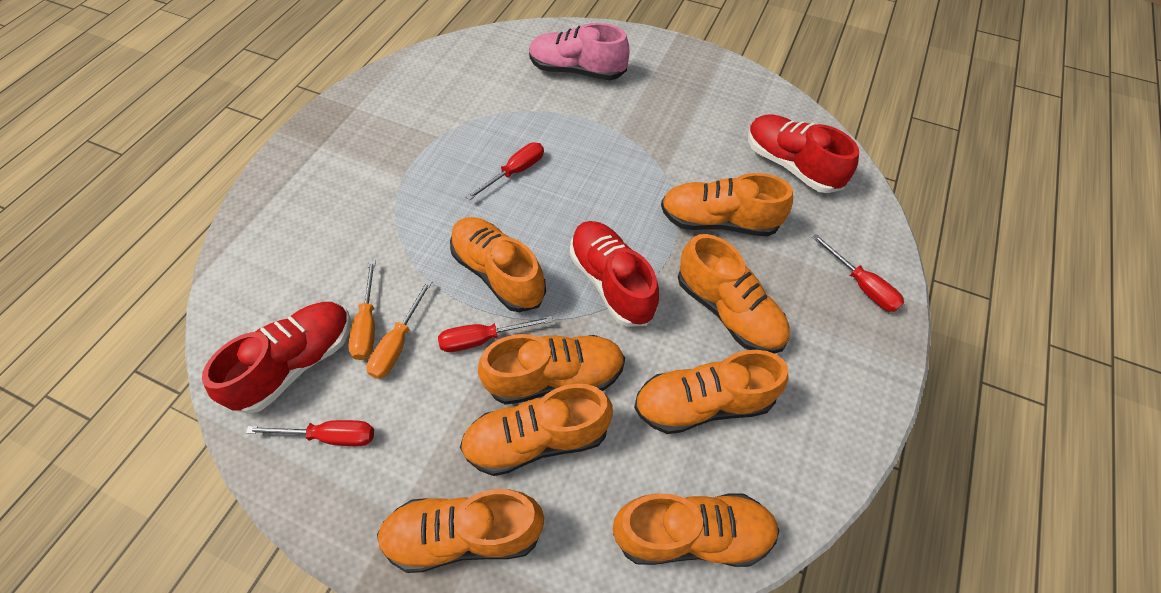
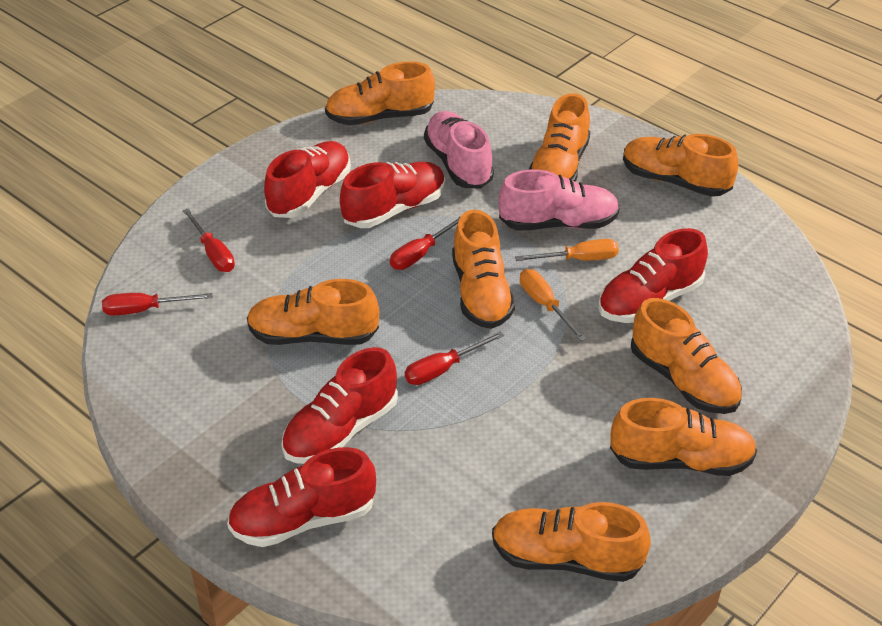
pink shoe: [529,23,629,80] = 1 -> [424,111,494,189] [498,170,620,230] = 2
red shoe: [202,302,351,414] [570,221,659,327] [748,114,859,193] = 3 -> [227,447,376,547] [264,141,351,218] [281,347,398,464] [340,162,445,228] [598,228,708,323] = 5

